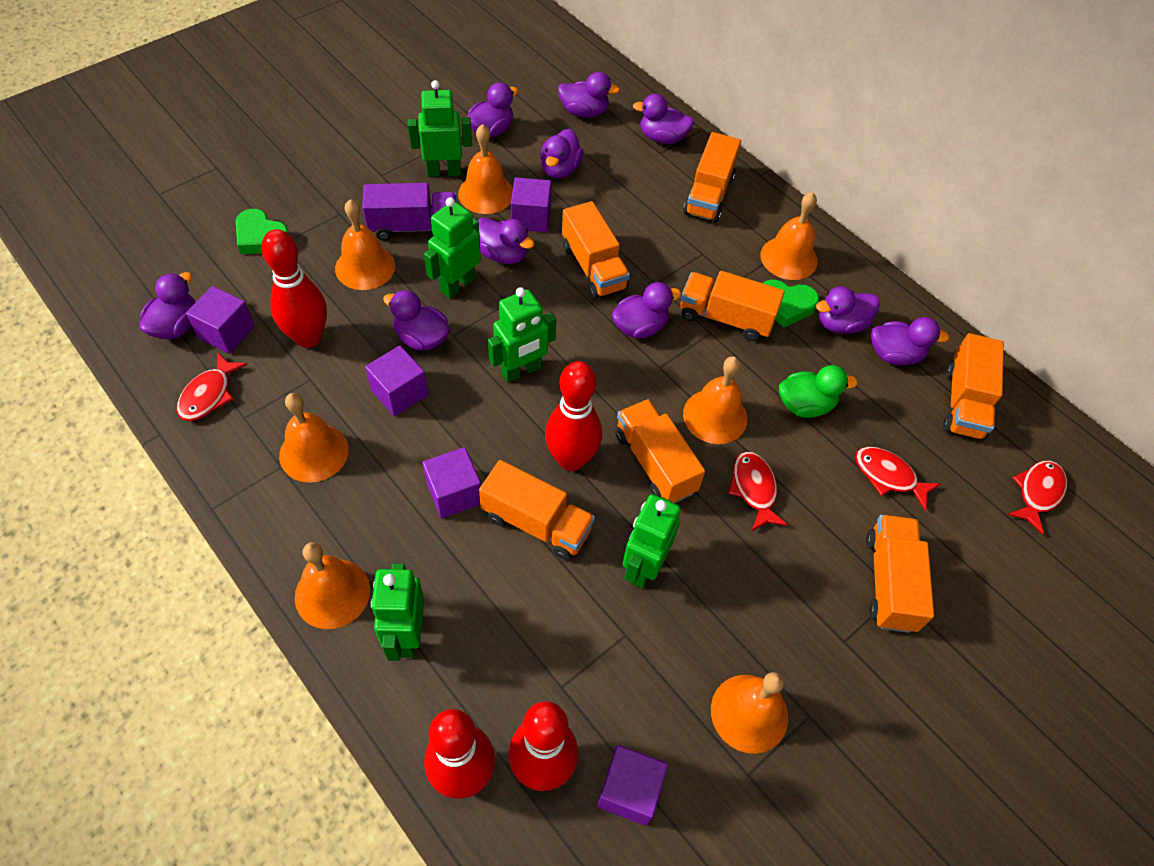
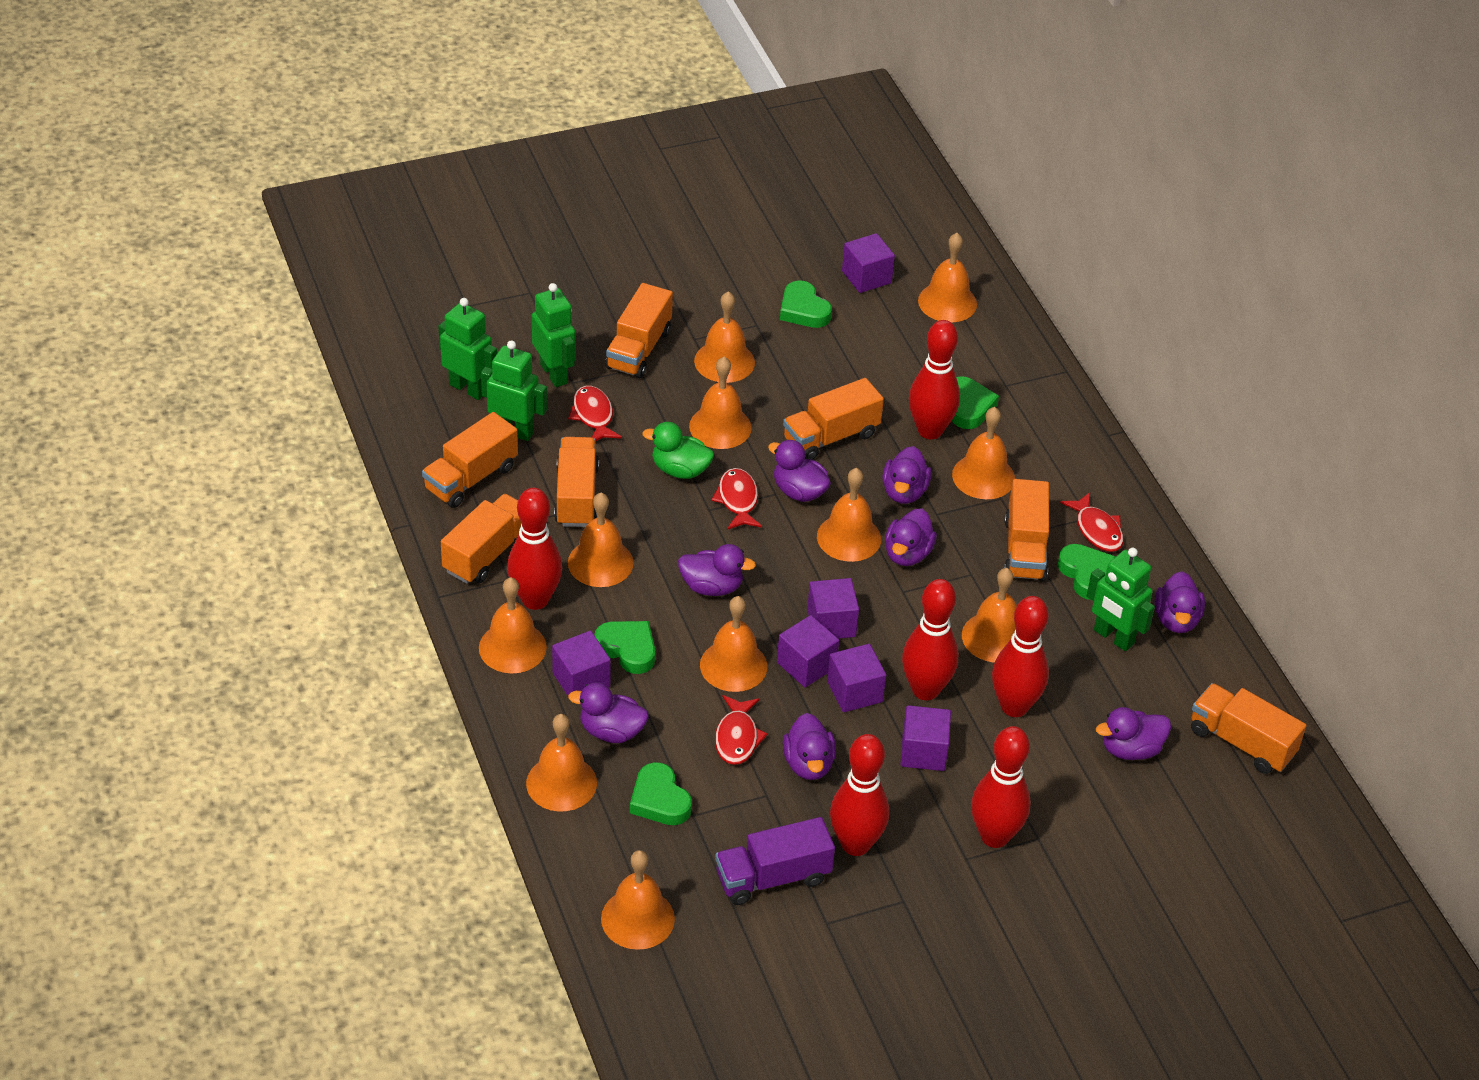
green heart: [236,209,289,254] [763,280,819,328] = 2 -> [595,621,655,674] [630,762,692,825] [780,281,832,328] [952,376,999,429] [1058,544,1116,600] = 5
green robot: [371,564,424,661] [408,80,472,177] [424,197,481,299] [488,287,556,383] [623,494,681,588] = 5 -> [438,298,497,400] [481,340,547,441] [532,283,576,387] [1087,548,1155,651] = 4
orange bell: [279,393,349,483] [295,542,370,629] [335,199,395,290] [458,124,513,214] [683,356,747,444] [711,672,788,754] [761,192,818,280] = 7 -> [479,577,547,673] [526,714,597,812] [568,493,633,587] [601,850,675,950] [689,357,752,449] [694,291,755,383] [700,596,768,692] [817,468,881,562] [918,233,977,322] [952,407,1015,499] [962,568,1017,663] = 11
purple cube: [186,286,255,354] [365,346,428,416] [423,447,481,518] [511,177,551,232] [597,745,668,826] = 5 -> [552,631,611,696] [777,615,839,687] [807,578,859,639] [827,644,886,712] [842,233,895,293] [900,705,951,771] = 6
purple duck: [140,272,196,339] [383,290,450,351] [467,82,518,138] [477,217,534,264] [540,129,584,179] [558,72,620,118] [612,282,681,338] [633,94,694,144] [816,286,880,334] [871,317,949,365] = 10 -> [568,682,649,743] [678,544,756,596] [768,440,831,502] [783,713,836,780] [882,446,932,504] [885,509,937,566] [1096,707,1171,760] [1155,571,1205,633] = 8
red bowling pin: [261,229,327,348] [424,709,495,799] [509,701,578,791] [545,361,602,471] = 4 -> [507,488,562,610] [830,734,889,856] [902,579,958,700] [909,320,960,439] [971,726,1031,848] [992,596,1049,717] = 6

